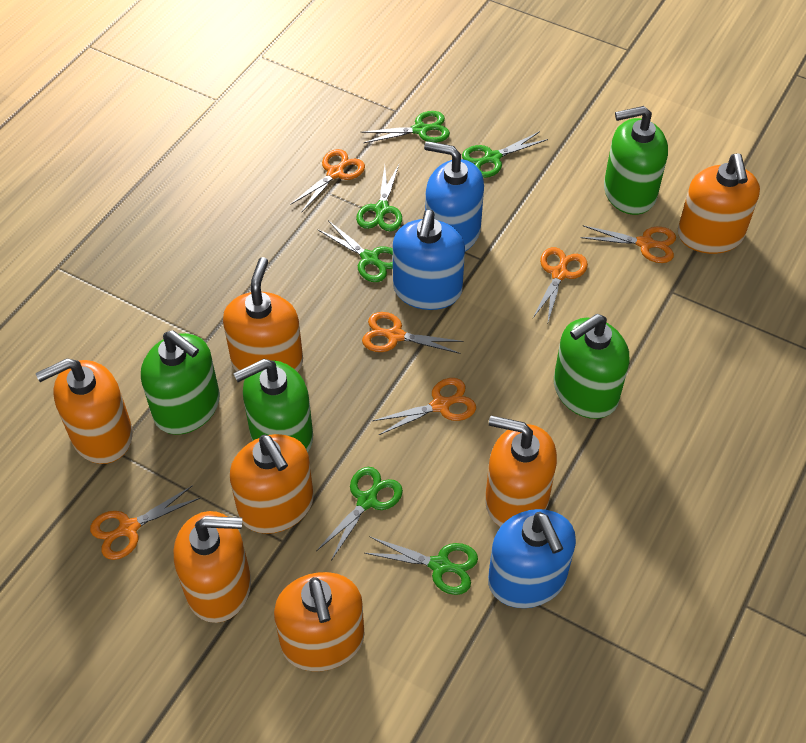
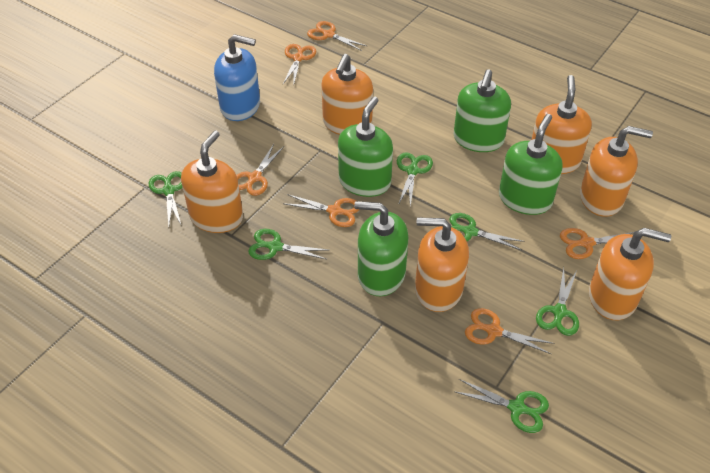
blue soap dispenser: [393,210,465,310] [424,141,484,251] [488,509,576,608] = 3 -> [214,34,260,121] = 1
orange soap dispenser: [36,358,133,464] [174,511,251,623] [223,257,303,372] [230,434,314,534] [274,572,364,671] [485,416,557,527] [678,154,760,254] = 7 -> [181,131,243,233] [321,54,373,135] [415,217,469,312] [532,75,592,174] [580,126,653,217] [589,228,671,320] = 6

